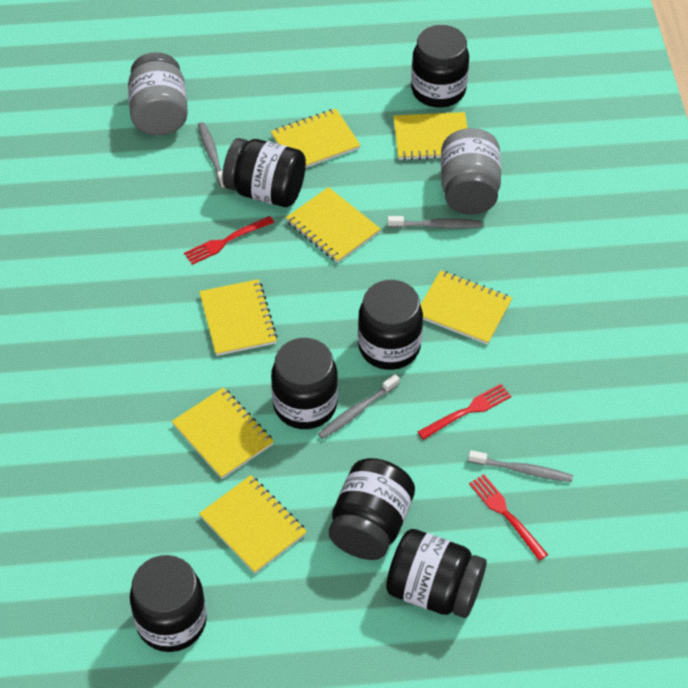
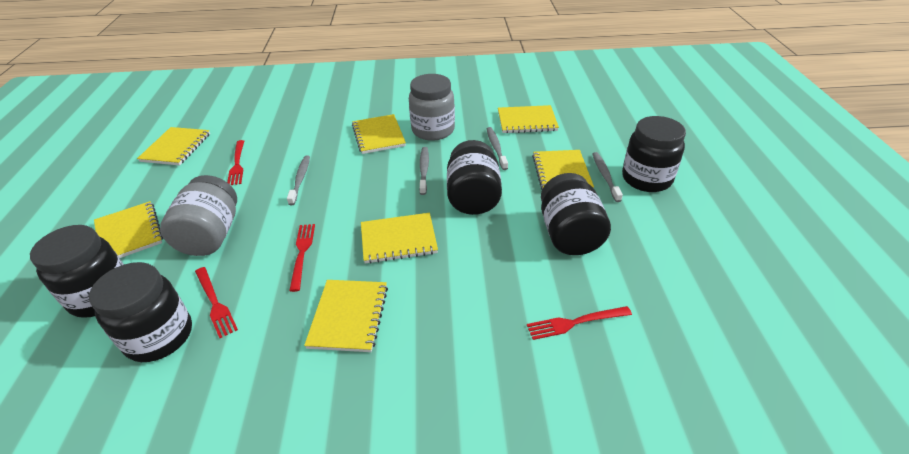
black jar: [130,555,207,652] [222,138,306,207] [271,338,338,429] [329,458,415,560] [358,280,423,370] [386,529,487,618] [411,25,469,108] = 7 -> [30,225,124,318] [89,262,192,362] [447,140,502,215] [541,173,611,255] [622,116,686,192] = 5
red fork: [184,216,274,265] [418,384,511,440] [469,474,548,561] = 3 -> [195,267,238,338] [227,140,244,185] [289,224,315,292] [527,306,632,340] = 4

